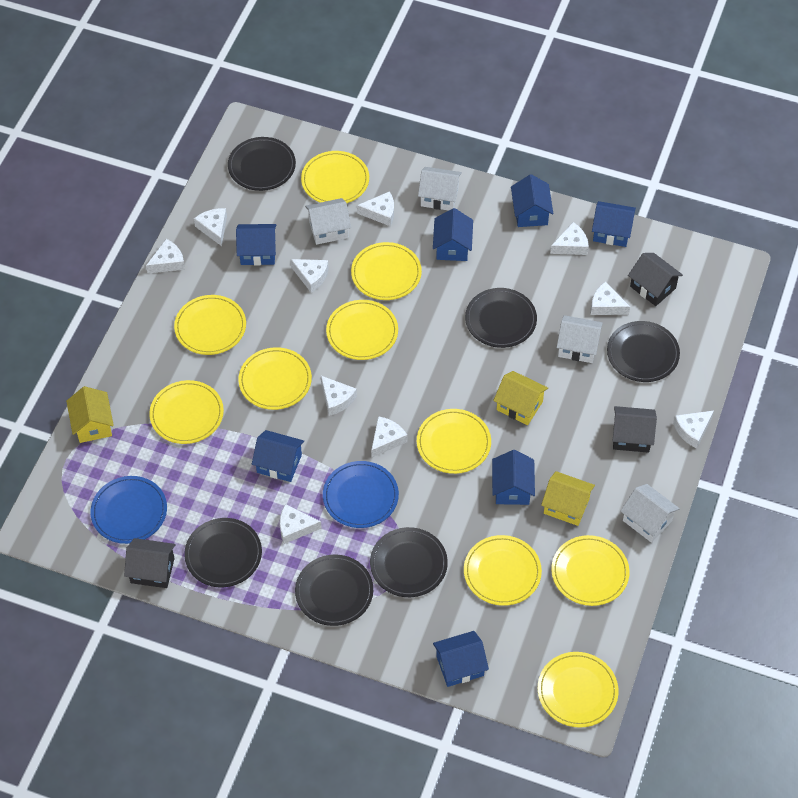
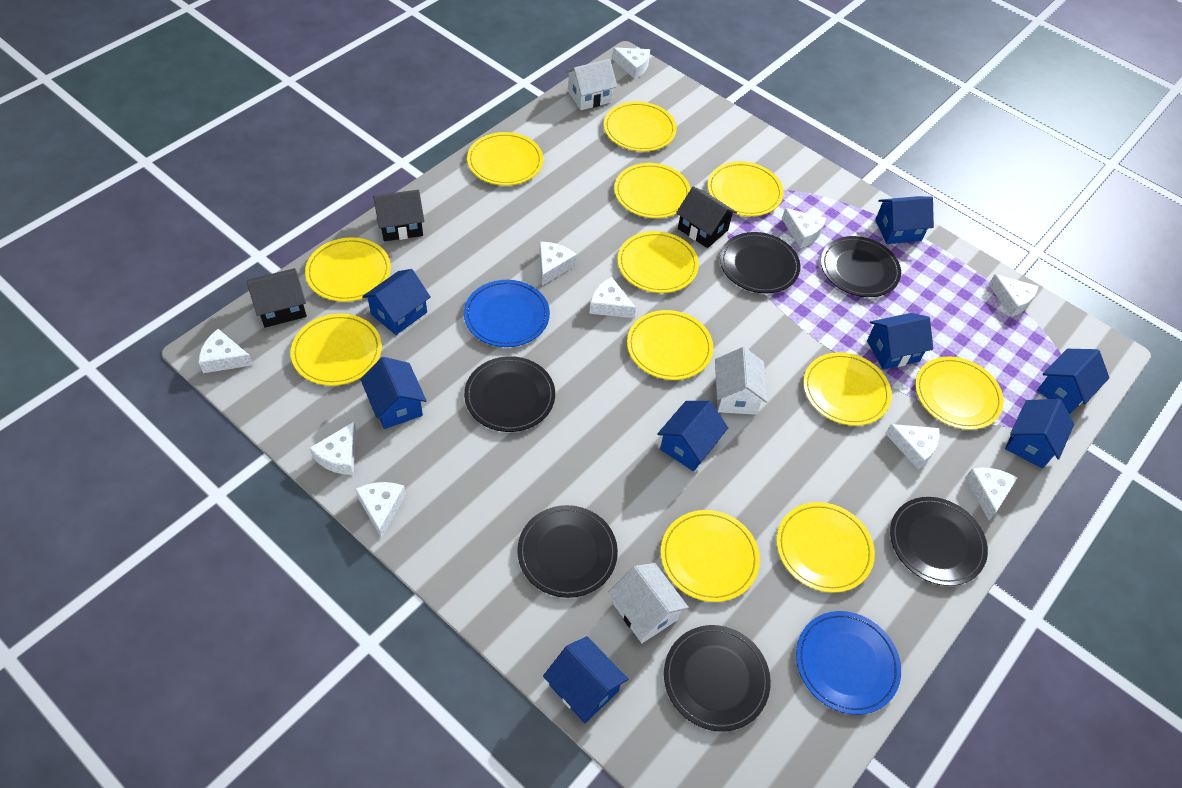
blue house: [236,224,276,265] [252,430,304,482] [433,208,473,261] [433,631,489,687] [492,450,535,505] [511,174,553,227] [592,201,636,247] = 7 -> [360,357,427,429] [362,269,430,335] [543,636,628,723] [657,401,728,471] [867,313,933,370] [875,196,934,244] [1005,399,1074,468] [1037,349,1109,414] = 8
white house: [305,198,351,245] [418,167,462,211] [556,315,603,363] [620,484,680,543] = 4 -> [565,59,617,110] [609,563,689,643] [715,347,768,415] = 3
yellow house: [66,386,114,443] [493,371,548,425] [541,471,595,526] = 3 -> none = 0
yellow plate: [149,380,224,444] [174,295,246,355] [238,347,312,410] [301,151,369,203] [326,300,398,360] [351,242,422,300] [417,409,491,474] [464,535,542,606] [538,652,619,728] [551,535,629,606] = 10 -> [291,314,382,386] [305,237,391,302] [467,132,543,185] [604,101,677,152] [614,163,691,218] [617,231,699,293] [627,310,713,380] [661,510,760,602] [707,161,784,216] [776,502,875,593] [803,352,892,426] [915,356,1004,430] = 12

